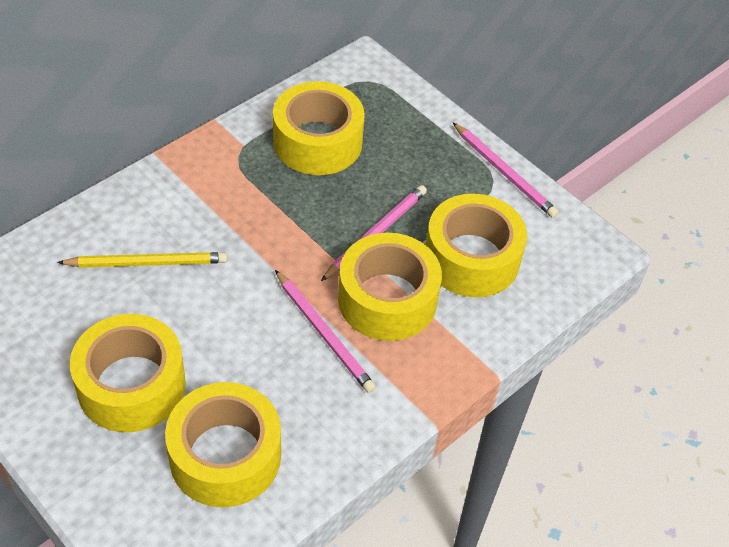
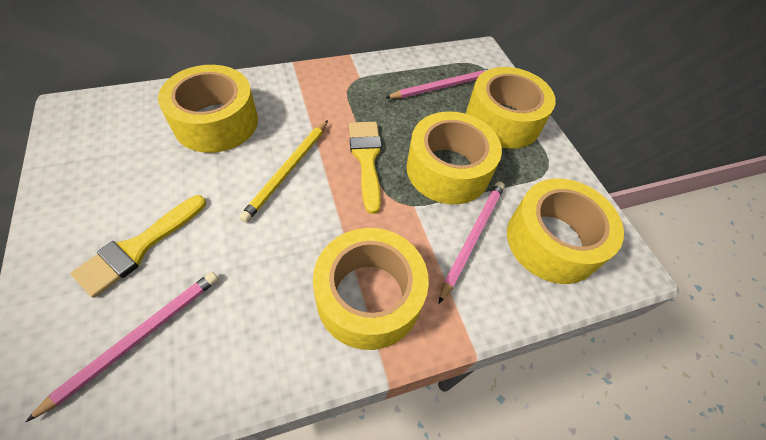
yellow brush: none = 0 -> [71,195,206,298] [349,122,382,214] = 2

